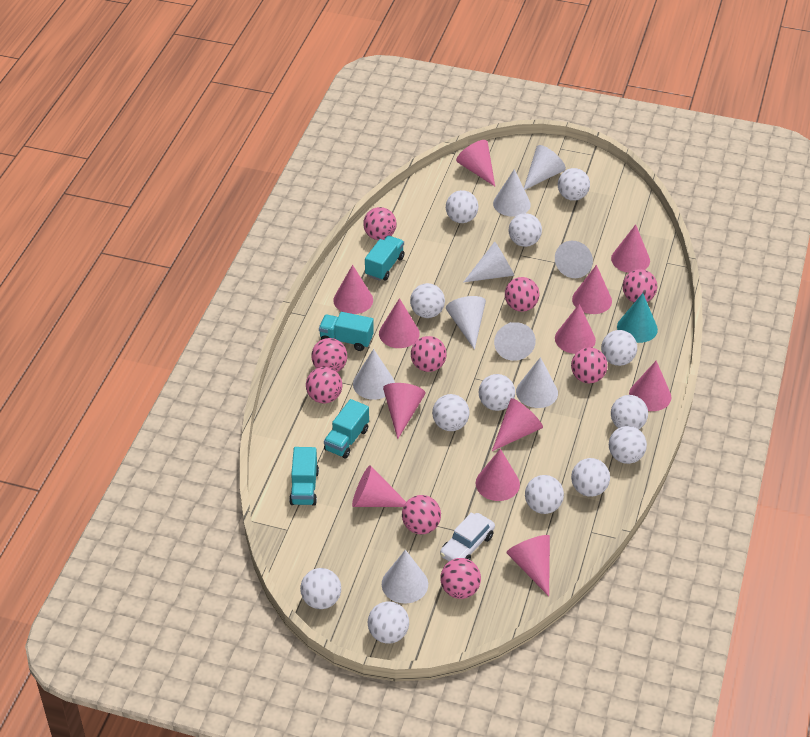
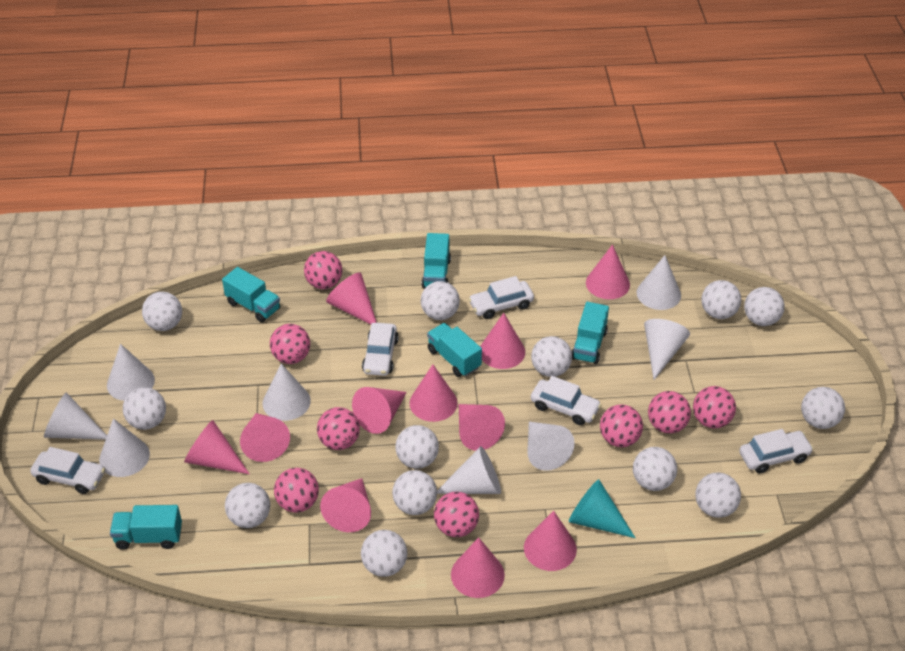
pink ball: [306,367,342,403] [311,338,347,372] [363,207,397,240] [402,495,441,534] [411,336,447,372] [440,558,481,599] [505,277,539,312] [571,347,608,383] [623,269,657,302] = 9 -> [270,324,310,364] [274,468,319,513] [304,251,342,289] [317,407,360,450] [434,492,479,537] [600,404,643,447] [648,391,691,434] [693,386,736,428] = 8
pink cone: [333,265,373,314] [352,465,406,507] [379,298,420,348] [383,383,426,439] [456,140,495,186] [476,449,520,501] [492,398,543,451] [506,535,550,596] [555,304,596,354] [572,265,612,314] [611,224,650,273] [629,361,671,411] = 12 -> [184,420,250,474] [240,413,290,462] [320,478,371,532] [326,272,377,325] [352,387,407,434] [409,364,458,422] [451,537,505,598] [459,404,505,451] [480,313,525,369] [524,511,577,571] [586,244,630,299] = 11
turquoise truck: [289,447,319,506] [319,312,374,351] [324,399,369,459] [365,236,404,281] = 4 -> [110,505,182,550] [222,267,280,323] [421,233,451,289] [427,323,482,377] [572,302,609,364] = 5
white car: [440,513,495,561] = 1 -> [30,447,105,494] [362,323,399,376] [469,276,534,319] [531,376,602,425] [739,429,814,474] = 5
white cone: [353,349,395,400] [382,550,428,604] [446,296,486,350] [464,242,514,282] [493,169,531,217] [494,322,536,361] [516,357,558,408] [524,145,566,190] [555,241,593,278] = 9 -> [44,392,107,440] [99,418,150,477] [107,344,155,401] [262,363,311,421] [437,446,501,494] [527,422,575,471] [637,255,681,310] [644,319,690,380] = 8

